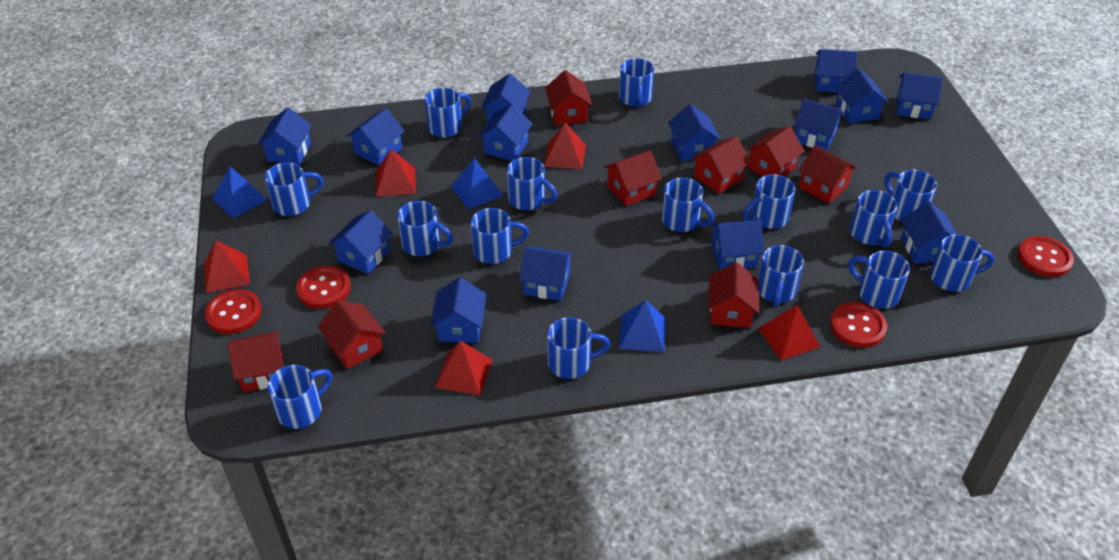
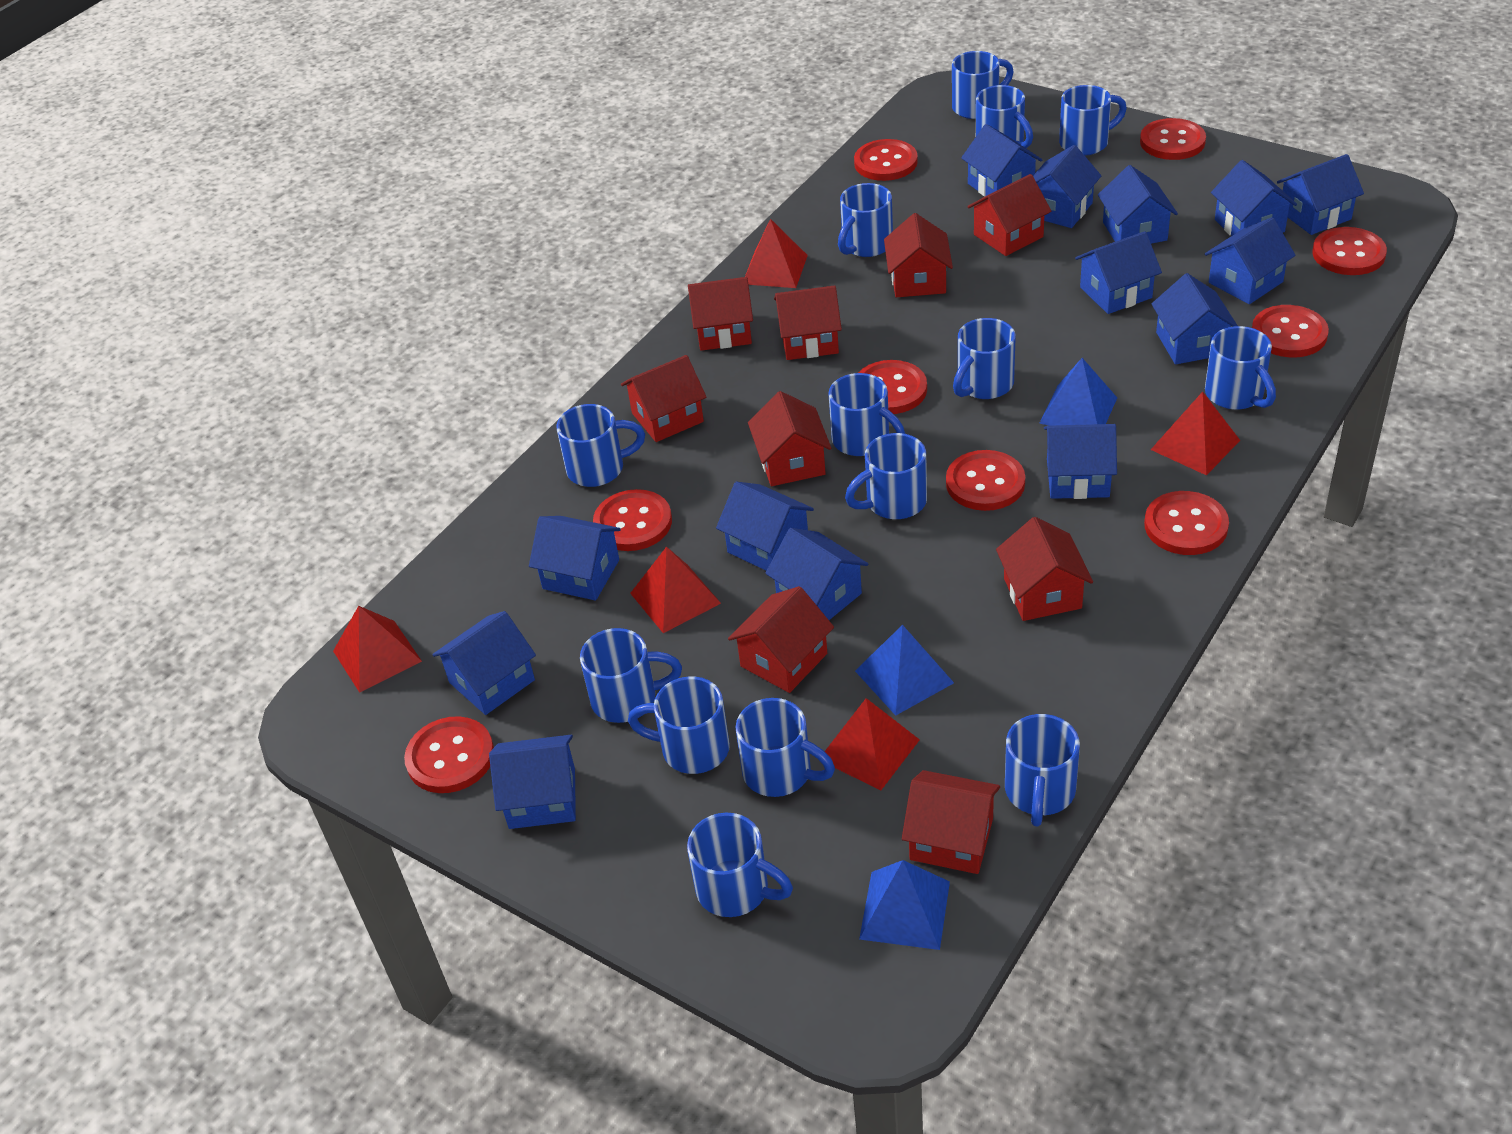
blue mug: [265,162,324,216] [267,365,332,429] [397,201,453,256] [425,88,471,138] [471,208,529,264] [507,157,558,210] [547,317,611,379] [619,58,654,108] [662,178,715,232] [743,174,795,229] [758,245,804,307] [848,250,910,309] [850,190,897,247] [884,170,937,222] [930,234,994,292] = 15 -> [556,404,645,487] [580,628,682,723] [628,677,730,774] [687,813,793,917] [736,698,835,797] [829,373,905,456] [838,183,893,257] [845,433,927,519] [952,51,1014,119] [953,318,1016,399] [976,85,1033,148] [1005,714,1080,826] [1059,85,1127,156] [1205,326,1276,410] = 14
red button: [205,289,262,334] [296,266,351,309] [830,302,887,348] [1018,236,1074,277] = 4 -> [404,716,494,793] [593,489,672,551] [854,139,918,181] [858,360,927,414] [946,450,1025,511] [1140,118,1206,160] [1144,491,1229,555] [1252,305,1329,358] [1312,227,1387,275] = 9
red house: [227,331,284,392] [318,300,386,369] [545,70,592,125] [604,151,662,206] [691,136,751,194] [708,262,759,328] [746,126,805,177] [798,145,857,204] = 8 -> [621,355,706,442] [688,277,753,351] [728,586,834,693] [748,391,831,486] [774,285,842,360] [884,213,953,297] [902,770,1000,874] [967,174,1051,256] [996,517,1093,621] = 9

